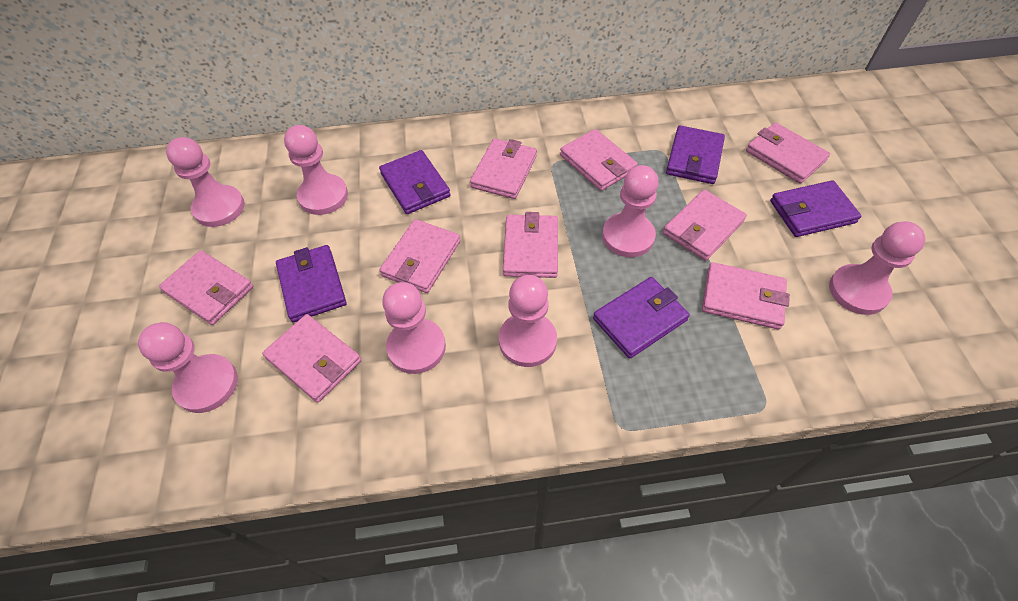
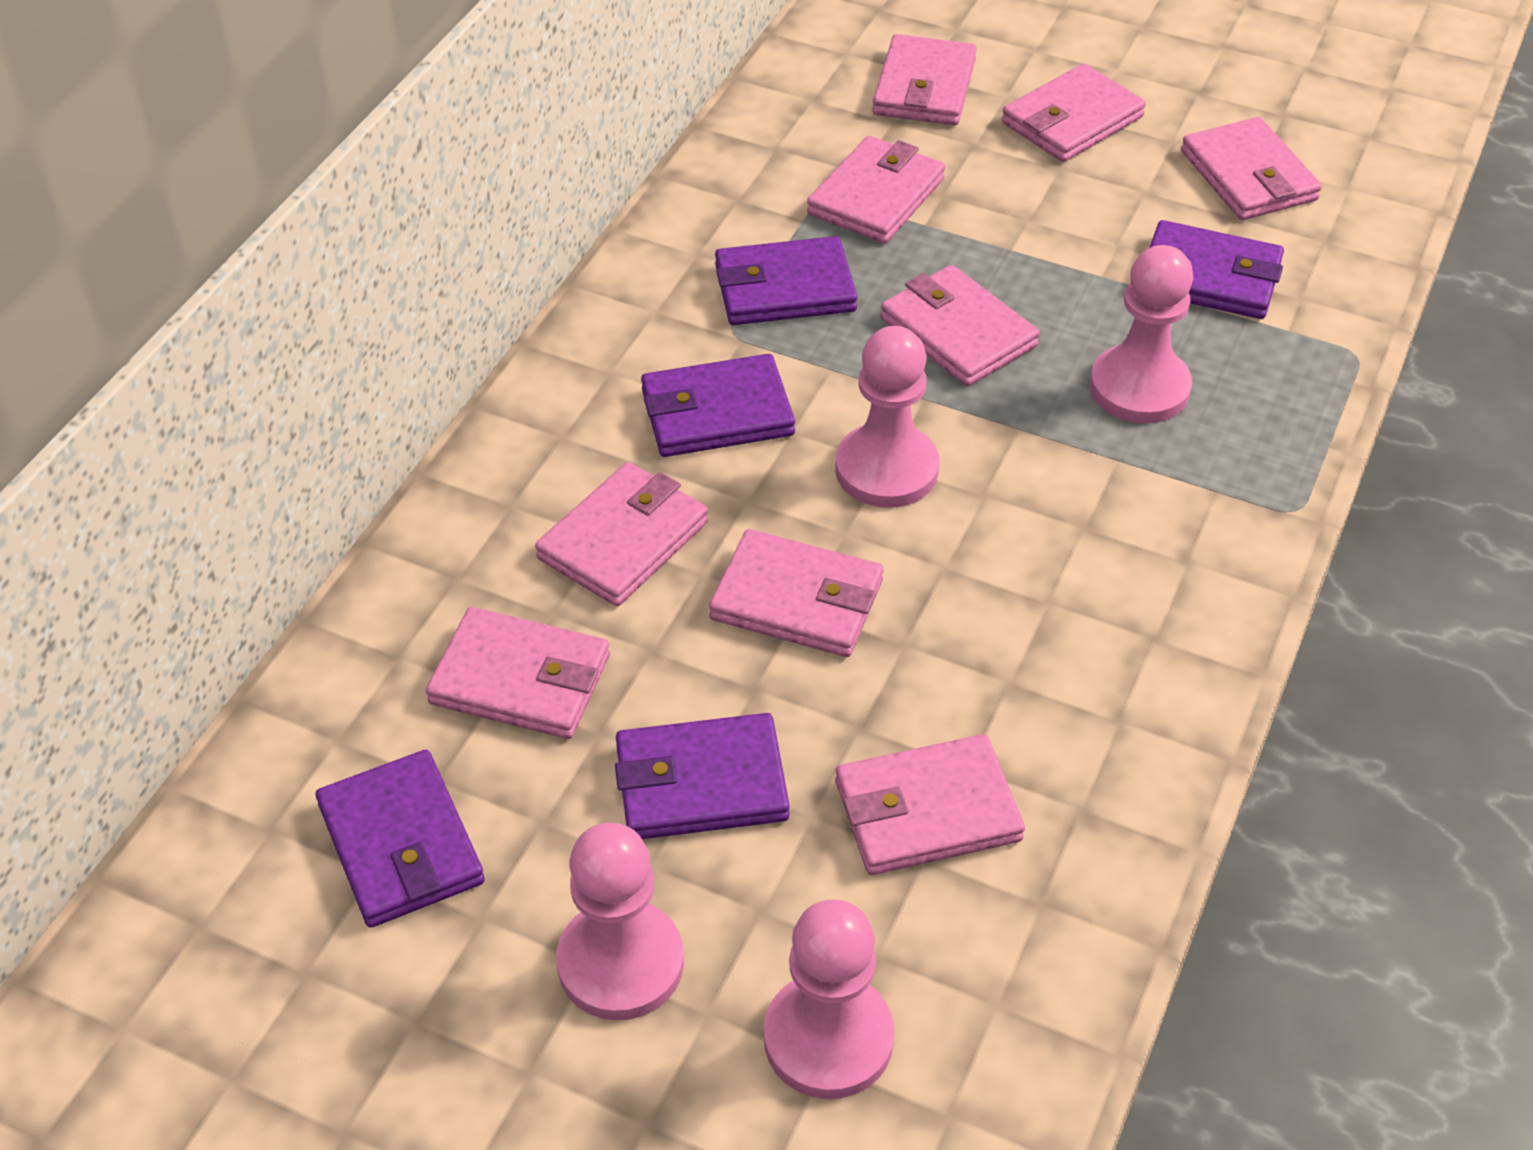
pink pawn: [138,322,238,413] [166,137,245,227] [284,125,348,215] [382,282,446,374] [499,275,557,367] [602,165,659,257] [829,221,925,315] = 7 -> [556,823,684,1020] [764,900,895,1099] [835,326,939,508] [1090,245,1193,423] = 4

